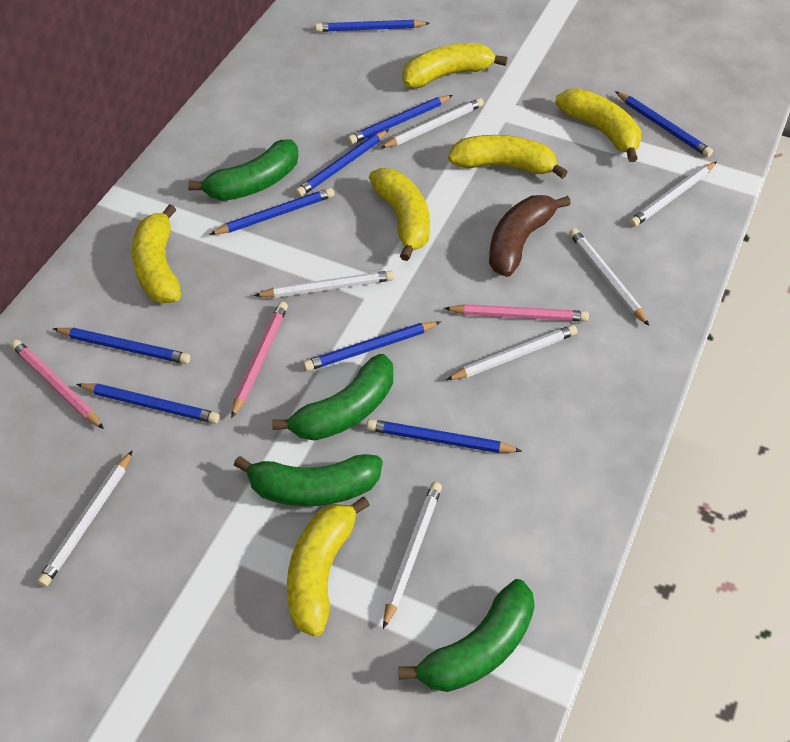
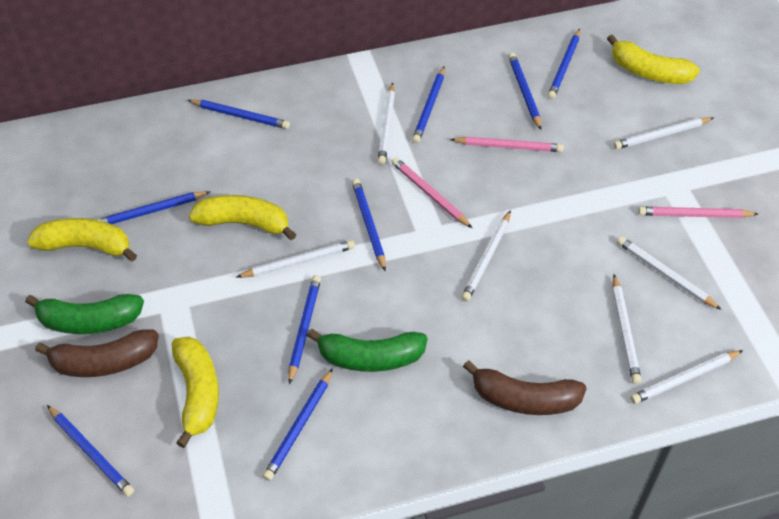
brown banana: [489,195,571,277] = 1 -> [35,329,159,377] [463,360,587,415] = 2
green banana: [188,139,298,201] [234,454,383,506] [272,354,393,441] [398,579,535,692] = 4 -> [25,294,144,334] [307,329,428,372] = 2
yellow banana: [132,204,181,303] [287,497,370,637] [369,168,430,261] [402,43,507,88] [448,135,568,179] [555,88,641,162] = 6 -> [27,218,137,262] [172,336,219,448] [189,195,297,241] [607,34,700,84] = 4

